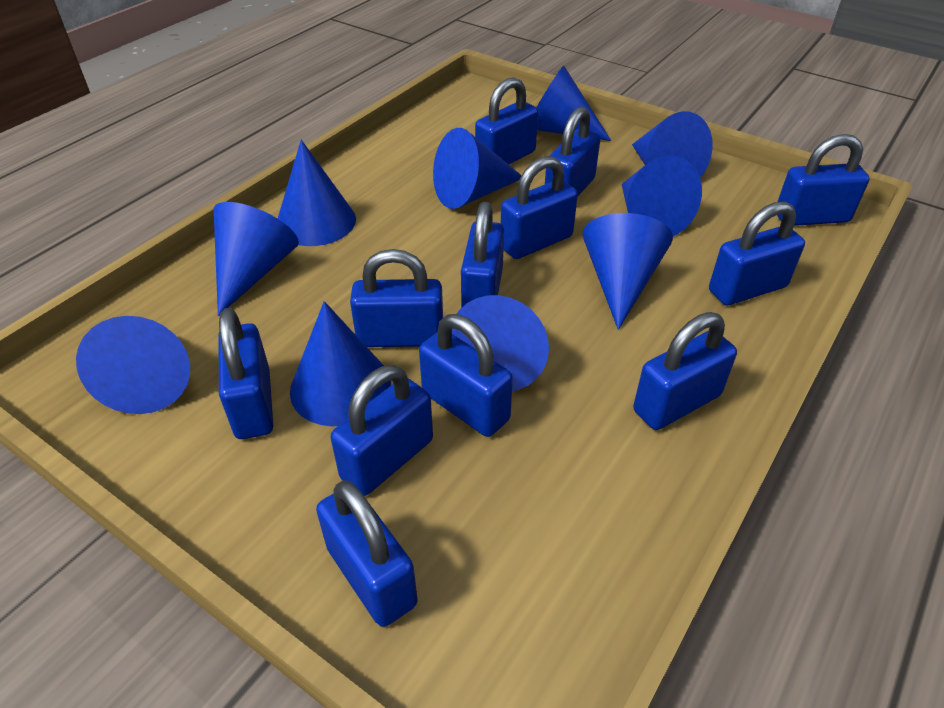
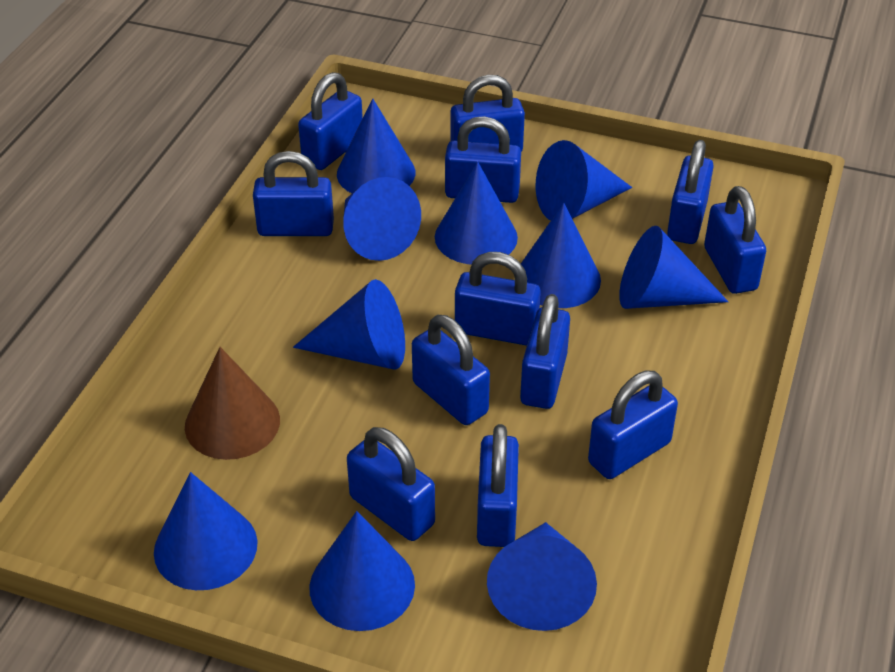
brown cone: none = 0 -> [185,347,280,460] = 1

